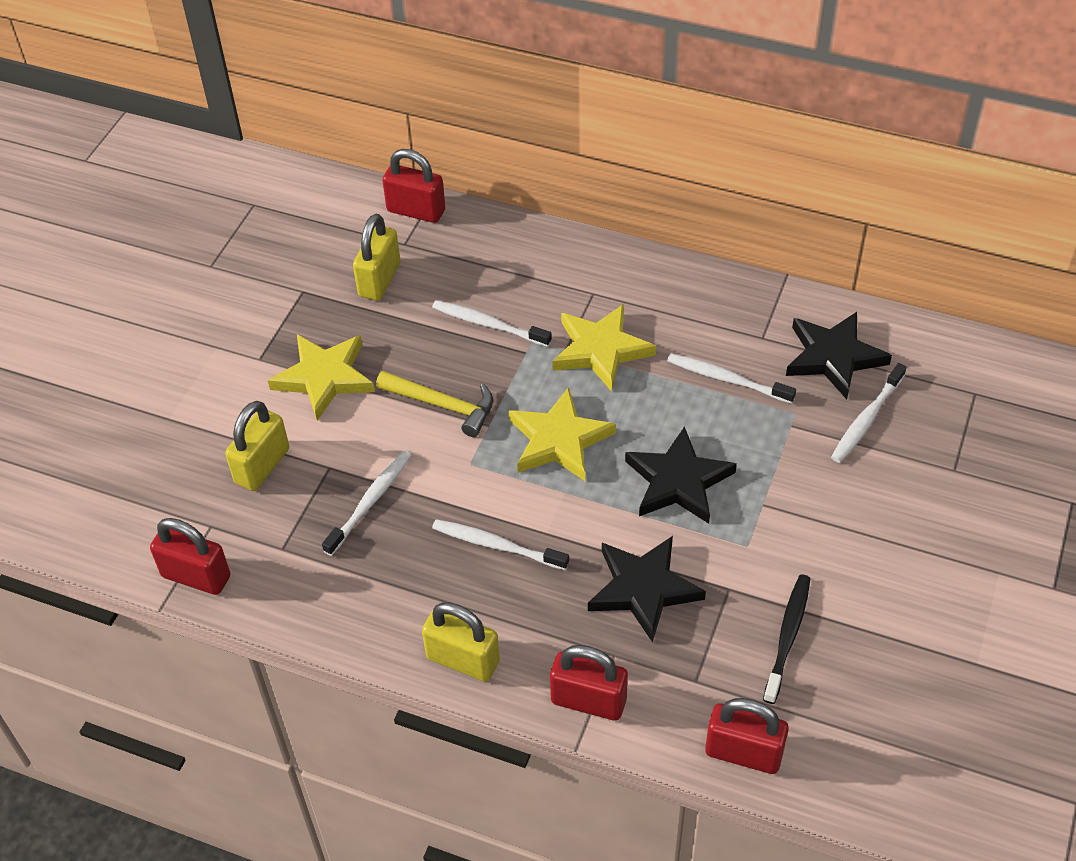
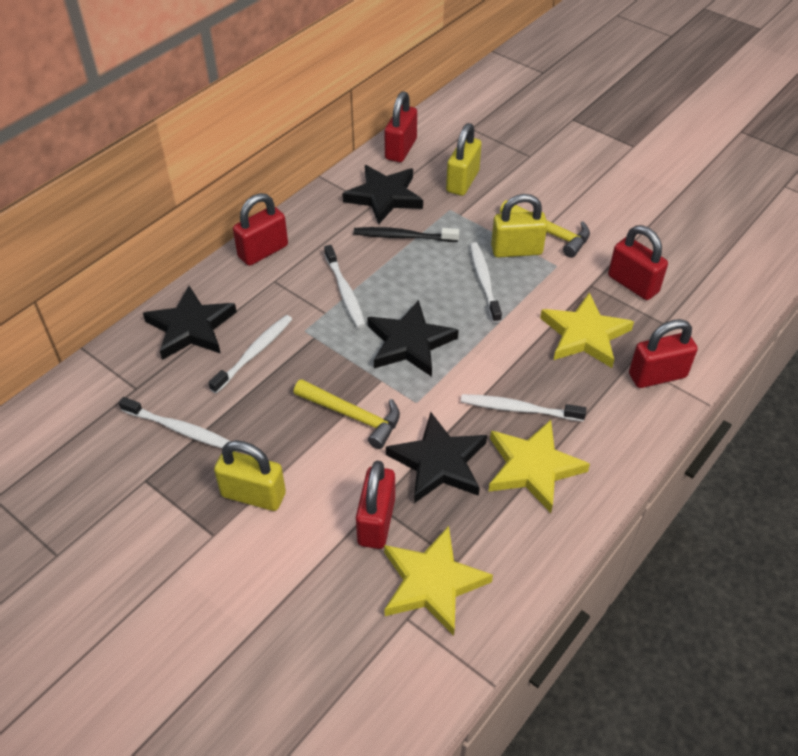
black star: [588,536,706,643] [625,426,737,524] [786,312,892,399] = 3 -> [143,286,237,360] [342,165,423,224] [367,300,459,377] [386,412,487,503] = 4
red padlock: [150,518,231,595] [382,149,445,223] [550,645,628,721] [705,698,789,774] = 4 -> [233,193,288,266] [356,461,395,549] [384,91,417,162] [608,225,668,300] [629,319,698,388] = 5
yellow hammer: [376,371,493,437] = 1 -> [294,379,400,449] [500,200,590,258] = 2

